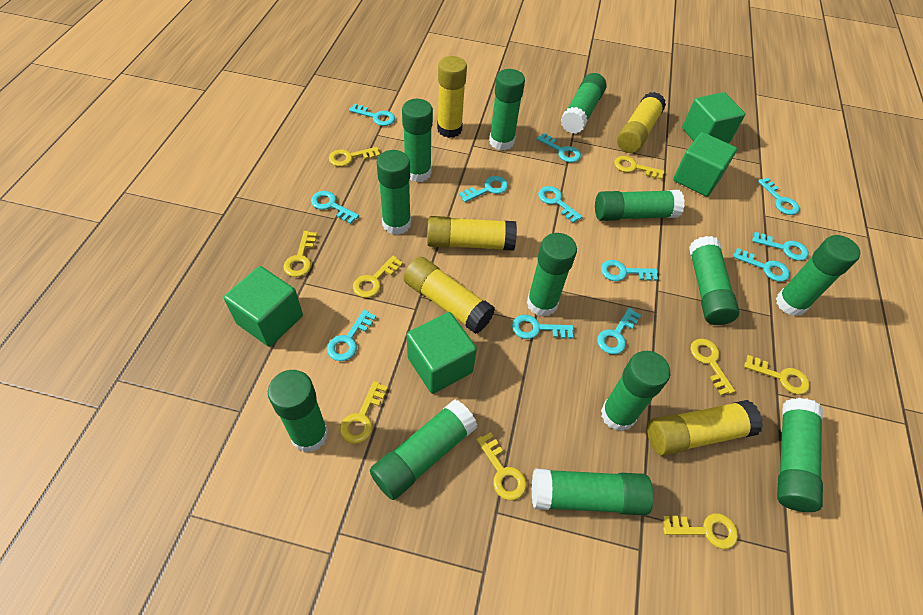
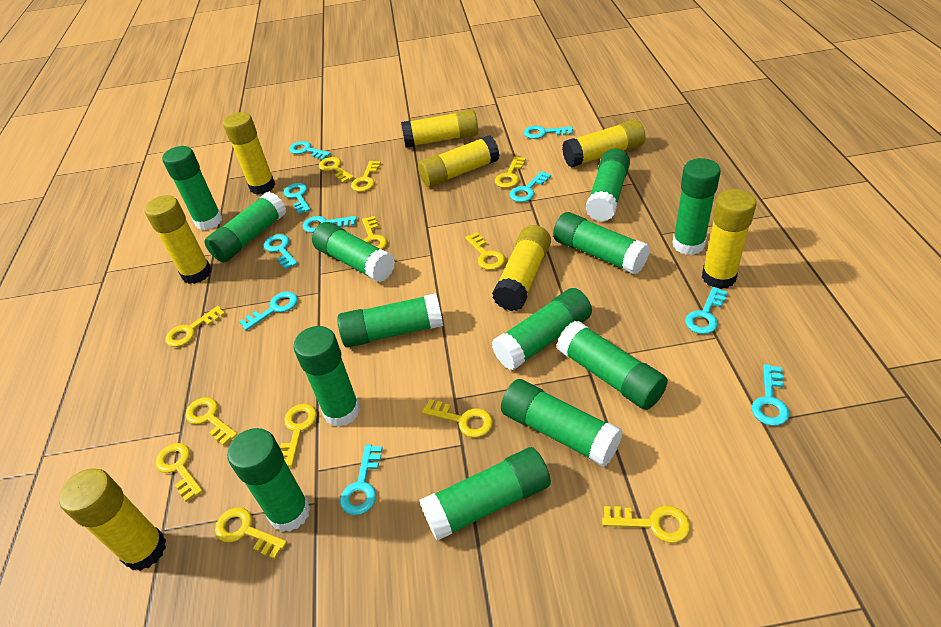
green cube: [224,266,303,347] [407,312,477,394] [673,132,737,197] [682,92,745,143] = 4 -> none = 0
turquoise key: [311,191,359,224] [327,310,376,361] [349,103,395,126] [459,176,508,202] [512,315,574,339] [537,133,581,163] [538,186,582,223] [597,308,641,354] [601,260,658,281] [733,248,790,282] [752,232,809,261] [758,178,800,215] = 12 -> [239,291,298,331] [264,234,298,269] [284,183,311,214] [289,141,331,159] [302,216,357,233] [340,445,383,515] [509,171,551,202] [524,126,573,139] [685,287,728,334] [752,364,790,426] = 10
yellow glue stick: [404,257,495,334] [427,216,517,251] [437,56,467,138] [617,92,666,153] [647,400,763,456] = 5 -> [59,468,166,571] [144,195,212,284] [223,112,275,195] [401,109,478,148] [418,136,500,187] [492,225,551,311] [562,119,645,168] [702,189,756,289] = 8
yellow key: [283,231,317,277] [329,147,380,167] [340,381,388,444] [353,256,403,298] [476,432,527,500] [614,156,664,180] [663,513,738,549] [690,339,735,395] [744,355,810,394] = 9 -> [156,443,203,502] [165,306,225,347] [185,397,238,446] [215,508,287,559] [280,403,317,467] [319,157,354,183] [351,161,381,192] [362,216,387,250] [422,399,493,438] [465,232,505,270] [495,156,526,188] [602,506,690,543] = 12

